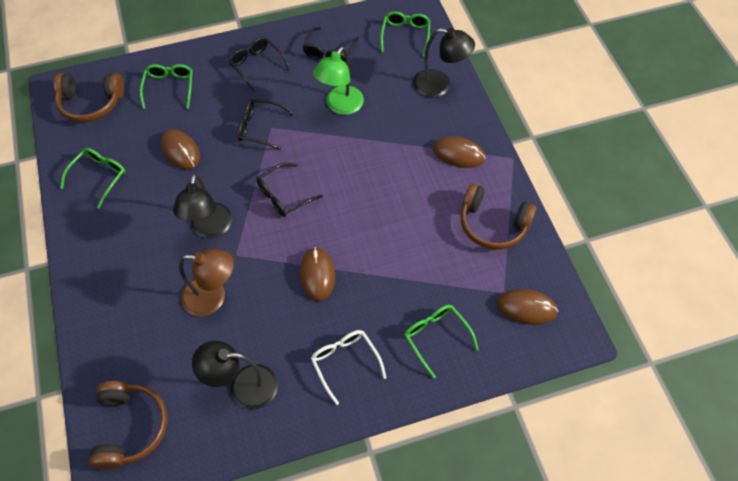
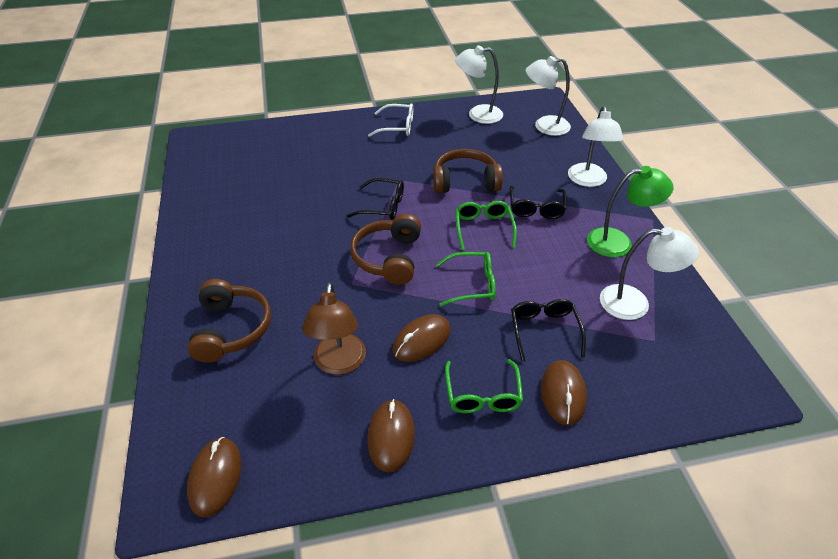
black glasses: [229,37,291,92] [238,99,294,151] [256,163,323,217] [303,27,359,63] = 4 -> [347,178,404,220] [510,186,566,219] [511,299,586,362] = 3
black lamp: [173,174,232,238] [192,341,278,410] [413,28,475,98] = 3 -> none = 0
green glasses: [60,148,126,208] [140,64,193,109] [380,11,430,56] [404,305,479,379] = 4 -> [436,252,496,306] [445,359,523,413] [456,201,517,250] = 3
white lamp: none = 0 -> [455,45,503,124] [526,56,571,136] [568,106,623,187] [600,227,699,320] = 4

